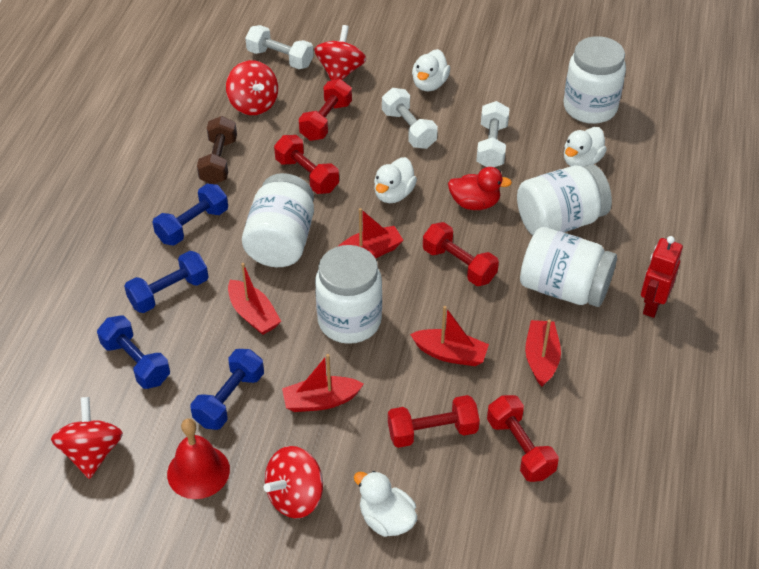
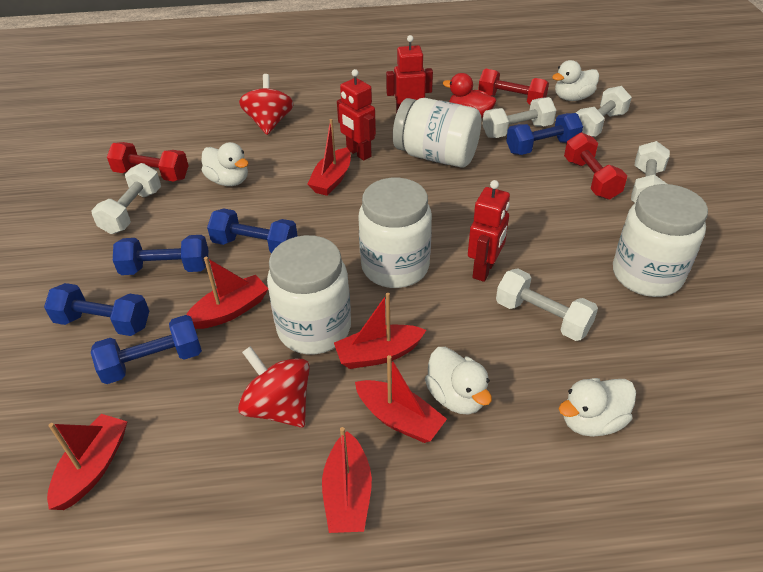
blue dumbbell: [97,315,170,389] [124,251,209,313] [152,184,228,245] [191,349,264,430] = 4 -> [44,283,149,336] [91,315,202,384] [113,235,208,275] [207,208,297,254] [506,113,583,155] = 5
brown dumbbell: [197,116,237,184] = 1 -> none = 0
red bell: [167,418,230,499] = 1 -> none = 0
red boat: [228,263,281,335] [282,354,364,412] [337,208,403,258] [410,306,489,366] [525,320,561,387] = 5 -> [47,414,127,510] [186,257,268,329] [307,119,351,196] [322,427,372,533] [334,293,426,369] [355,355,447,443] = 6
red dumbbell: [274,135,339,194] [299,79,352,141] [388,395,480,448] [423,222,499,286] [487,395,559,482] = 5 -> [107,142,189,182] [478,69,549,104] [564,132,627,200] = 3
red robot: [641,236,683,318] = 1 -> [337,69,376,161] [386,35,433,113] [468,180,510,282] = 3
red spinning top: [51,397,123,479] [226,60,278,115] [264,446,323,519] [314,25,366,81] = 4 -> [238,346,310,428] [239,74,294,135] = 2
white dumbbell: [245,25,314,69] [382,88,438,149] [476,101,510,167] = 3 -> [91,163,161,234] [482,97,556,138] [496,268,598,341] [576,86,632,137] [631,141,670,203] = 5
white jar: [242,173,314,267] [315,245,382,344] [517,164,612,235] [520,227,617,307] [564,36,626,124] = 5 -> [267,235,351,354] [358,178,432,288] [393,98,481,167] [613,184,708,297] = 4

